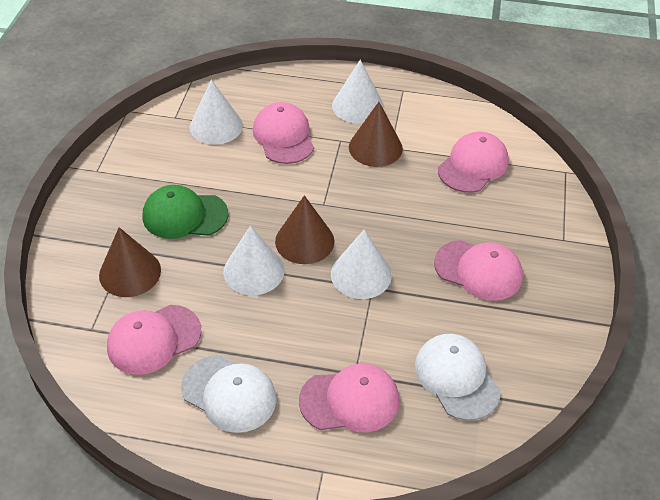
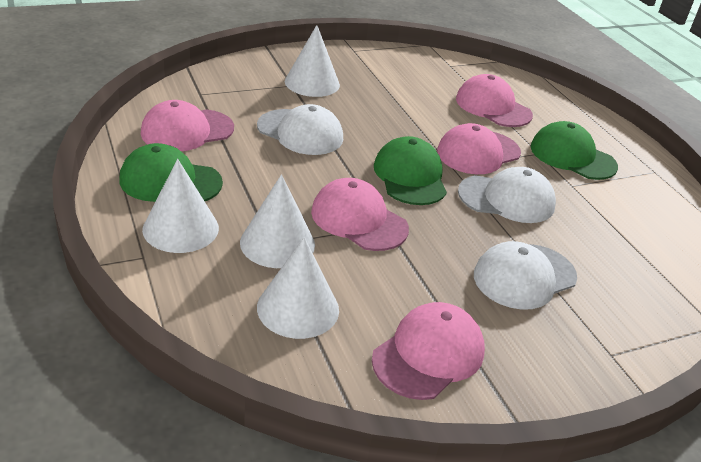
brown cone: [99,227,161,297] [275,195,334,264] [349,102,403,167] = 3 -> none = 0
green cap: [143,185,228,239] = 1 -> [119,143,223,202] [374,136,447,205] [531,121,618,180] = 3
white cap: [181,355,277,433] [415,334,500,421] = 2 -> [257,104,343,155] [458,167,556,223] [474,241,577,310] = 3

